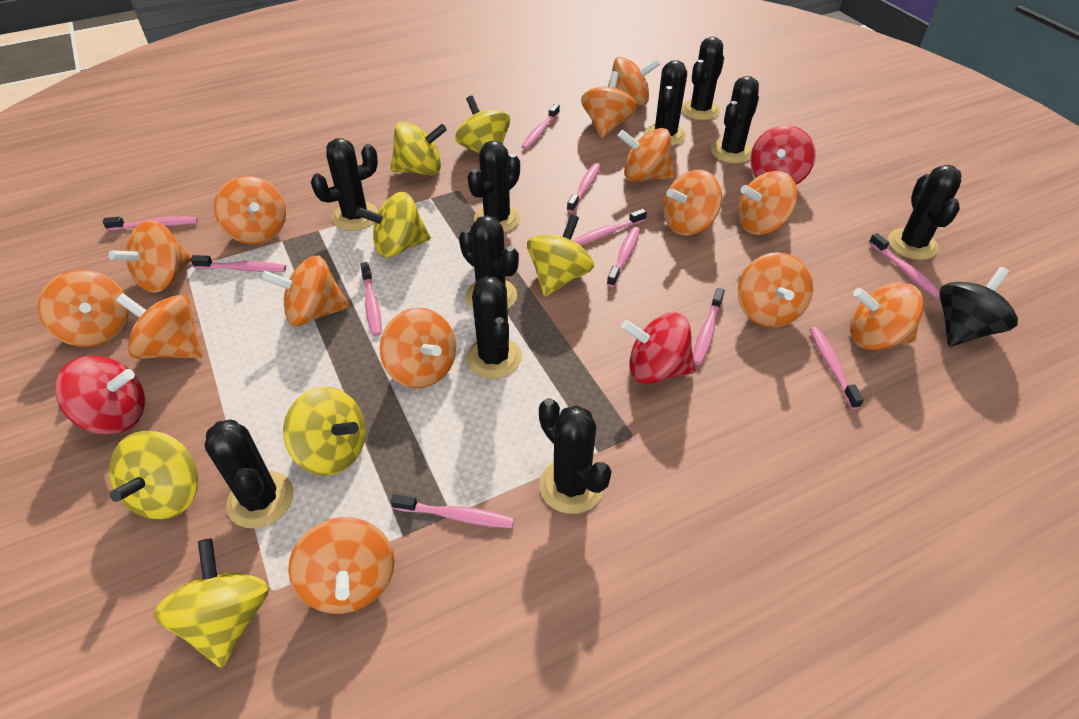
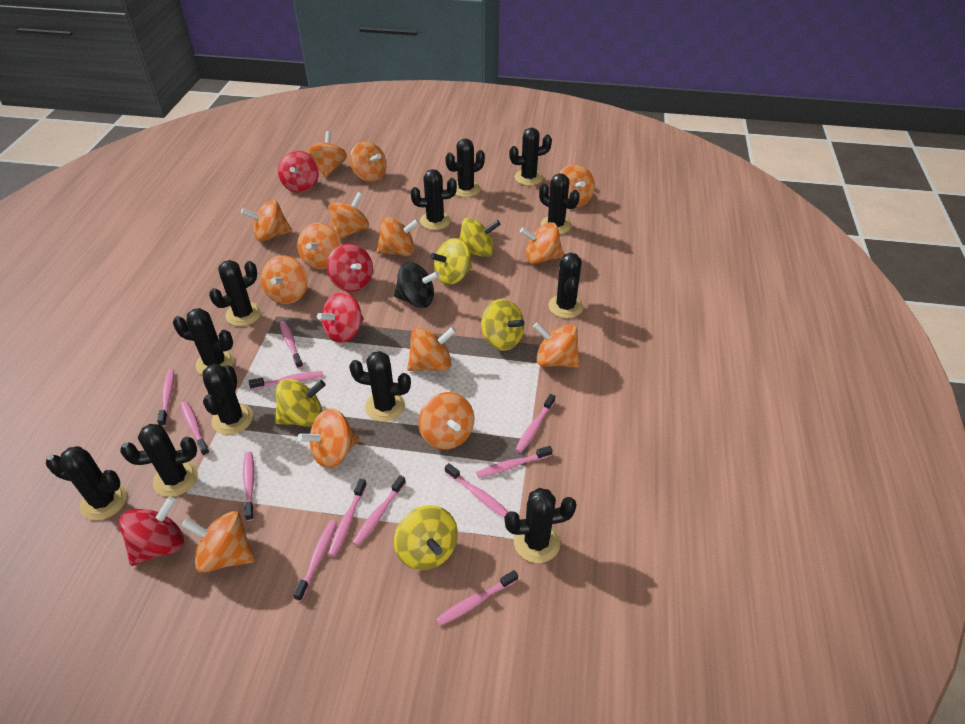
black cactus: [205,420,294,528] [311,138,378,231] [459,215,519,309] [466,276,522,379] [467,141,520,233] [539,398,611,514] [645,60,687,146] [681,37,724,120] [711,76,759,163] [888,165,962,260] = 10 -> [46,446,127,520] [120,424,198,497] [173,308,234,375] [202,364,253,435] [209,260,262,326] [349,351,411,422] [411,169,457,230] [445,139,485,197] [505,488,577,563] [509,128,552,186] [539,173,580,234] [548,253,583,318] = 12
pink toothbrush: [102,216,198,230] [190,255,286,272] [361,262,381,336] [391,493,514,528] [521,104,560,150] [567,163,601,213] [572,209,647,246] [607,227,640,287] [693,288,725,365] [810,327,864,409] [869,233,940,299] = 11 -> [157,369,174,427] [180,401,210,456] [243,451,255,521] [249,371,324,390] [280,321,303,369] [293,520,337,601] [328,479,367,557] [352,475,406,546] [436,570,518,626] [445,463,508,518] [476,446,552,478] [515,394,555,453] = 12
red spinning top: [55,356,145,434] [621,312,696,384] [750,125,816,185] = 3 -> [119,497,184,566] [278,151,319,193] [317,292,364,343] [327,244,373,292] = 4
yellow spinning top: [109,431,198,520] [154,538,269,668] [283,387,366,476] [356,192,431,258] [391,122,447,175] [455,95,510,153] [527,215,594,297] = 7 -> [275,379,326,427] [394,505,458,570] [430,238,472,285] [459,218,501,257] [481,299,524,351] = 5

